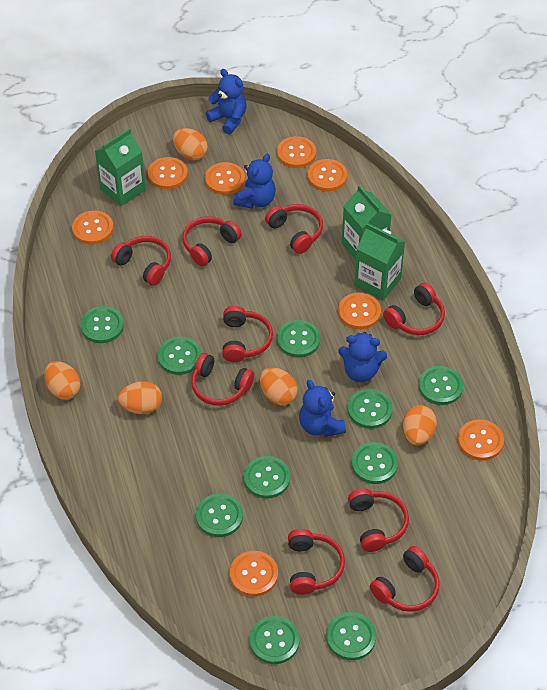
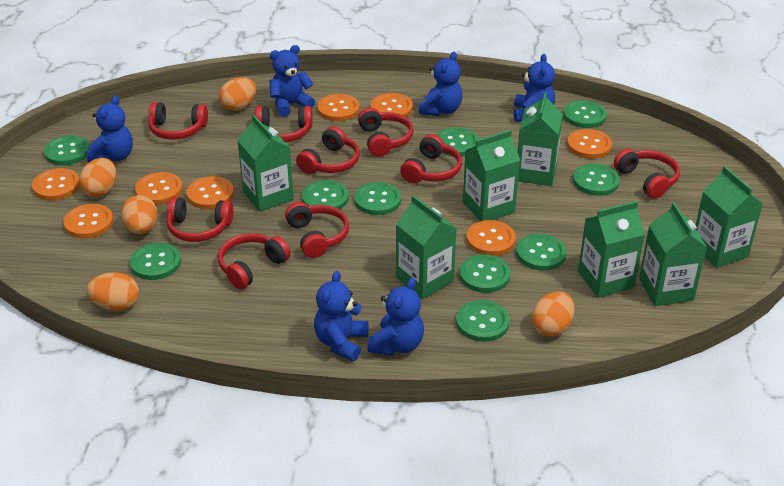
blue teddy bear: [206,69,246,134] [233,153,276,209] [299,380,346,437] [338,332,387,382] = 4 -> [87,95,133,163] [270,45,315,117] [314,271,368,361] [367,278,424,356] [419,52,463,116] [514,54,555,122] = 6
green carton: [95,129,146,206] [342,185,392,260] [354,223,405,300] = 3 -> [237,115,294,212] [396,195,457,299] [463,130,520,221] [518,92,563,186] [578,201,645,298] [639,202,707,306] [696,166,763,268] = 7

